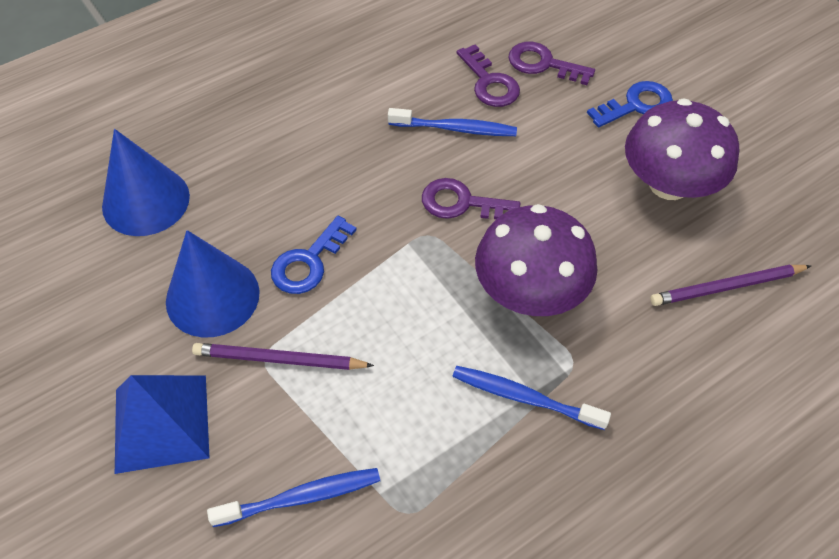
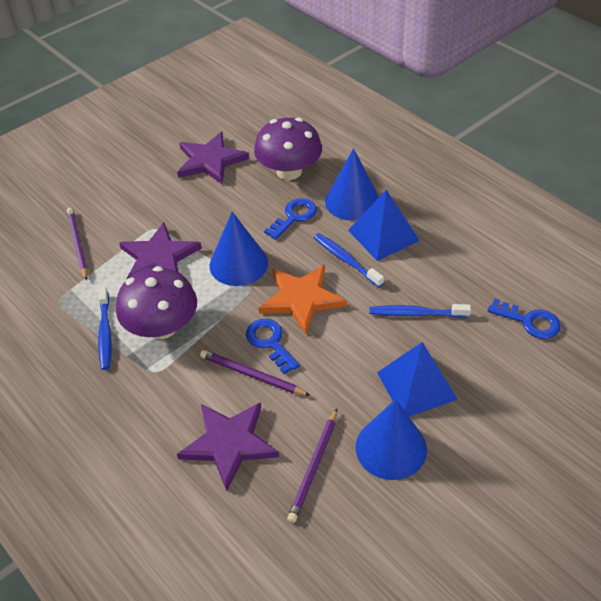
blue cone: [102,129,190,236] [166,230,260,338] = 2 -> [210,212,268,286] [325,148,379,221] [355,399,427,480] = 3
blue key: [271,216,357,294] [587,81,673,128] = 2 -> [246,319,300,374] [264,198,317,240] [488,298,561,339] = 3
blue pyramid: [115,375,209,474] = 1 -> [348,190,420,261] [377,342,458,417] = 2
orange star: none = 0 -> [259,265,347,335] = 1
purple key: [422,178,520,219] [457,44,520,107] [508,42,595,85] = 3 -> none = 0
purple pencil: [192,343,374,370] [650,265,811,306] = 2 -> [67,208,88,281] [200,350,311,396] [287,409,337,523] = 3
purple star: none = 0 -> [119,222,202,279] [177,132,249,184] [177,402,279,491] = 3

